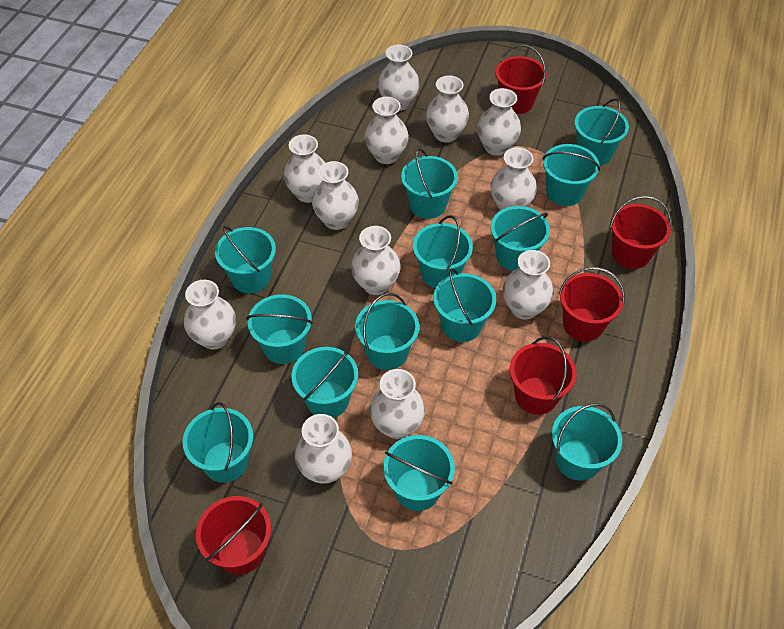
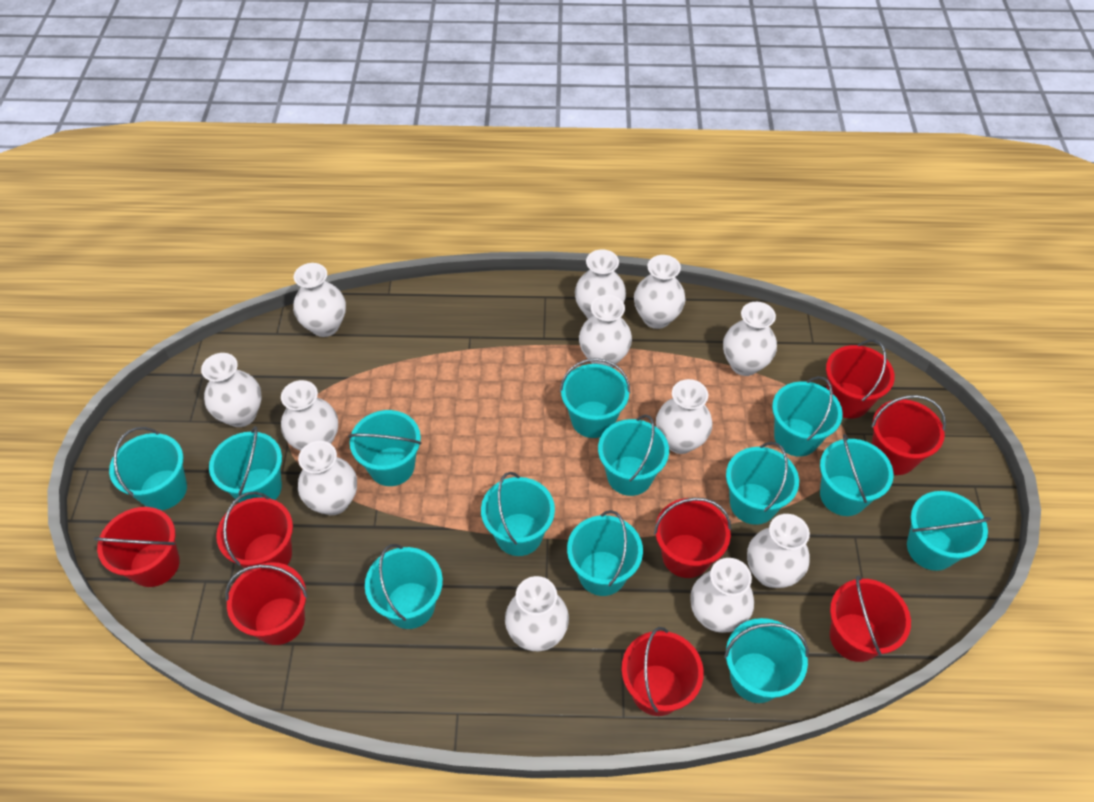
red bucket: [196,496,271,575] [495,45,547,114] [510,337,577,415] [559,267,625,341] [610,196,671,269] = 5 -> [94,507,180,587] [216,492,293,568] [225,562,308,645] [622,627,704,716] [654,498,731,578] [826,339,895,419] [830,575,911,662] [871,395,946,475] = 8

